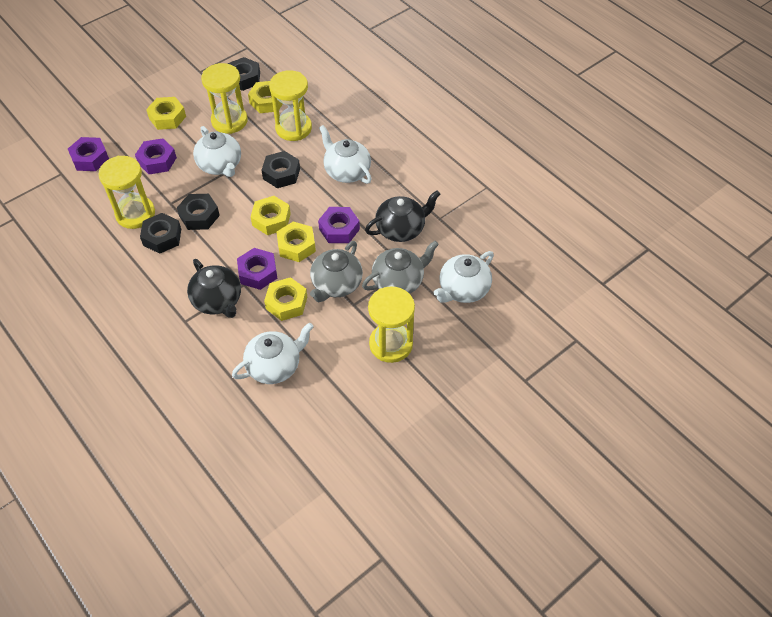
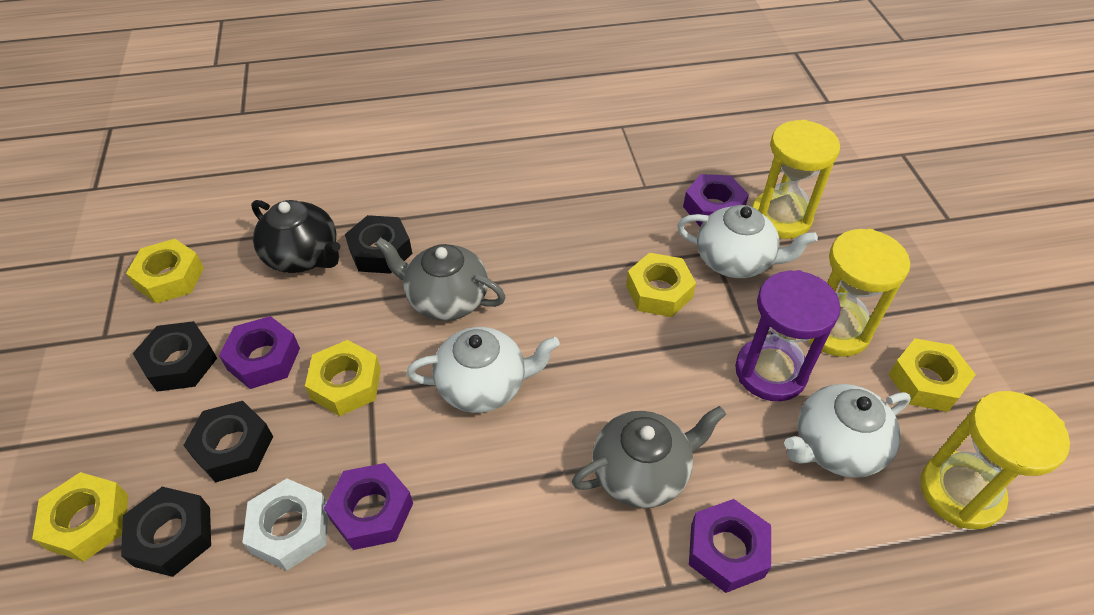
black teapot: [187,259,241,318] [365,190,440,242] = 2 -> [251,200,340,273] = 1
purple hourglass: none = 0 -> [735,270,841,401] = 1
white nut: none = 0 -> [242,479,328,570] = 1
white teapot: [193,126,241,177] [232,323,314,384] [319,125,372,184] [433,251,494,303] = 4 -> [407,327,560,413] [677,205,818,278] [784,384,911,478] = 3
yellow hourglass: [98,156,155,229] [201,63,248,134] [269,70,312,141] [368,286,415,363] = 4 -> [752,120,840,239] [808,229,910,357] [921,391,1070,529] = 3

